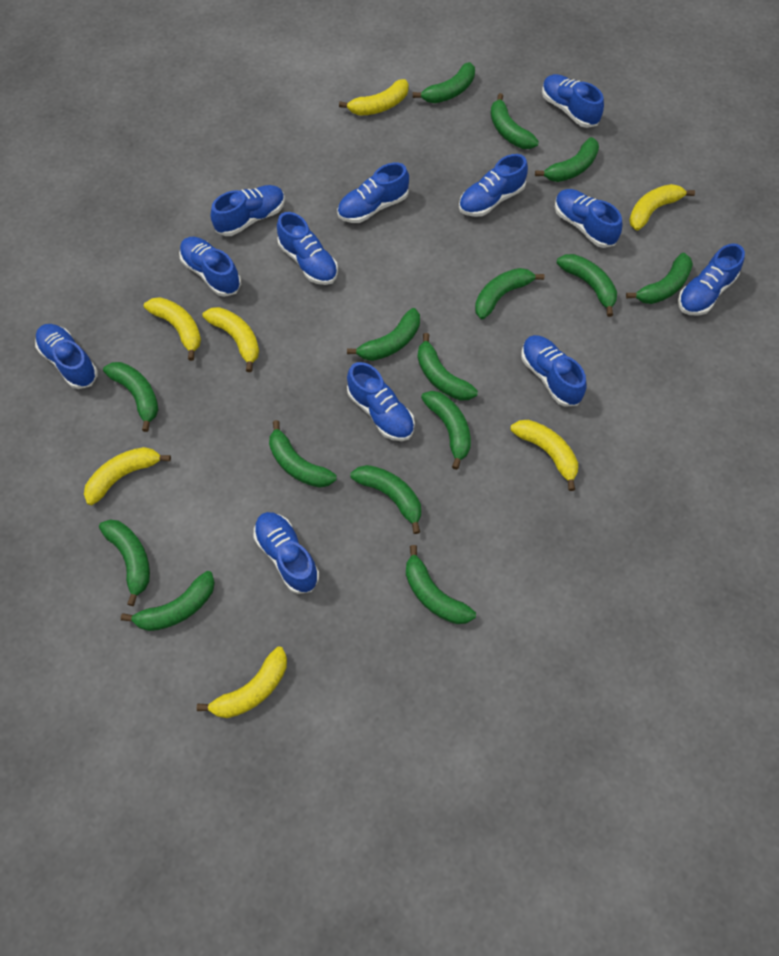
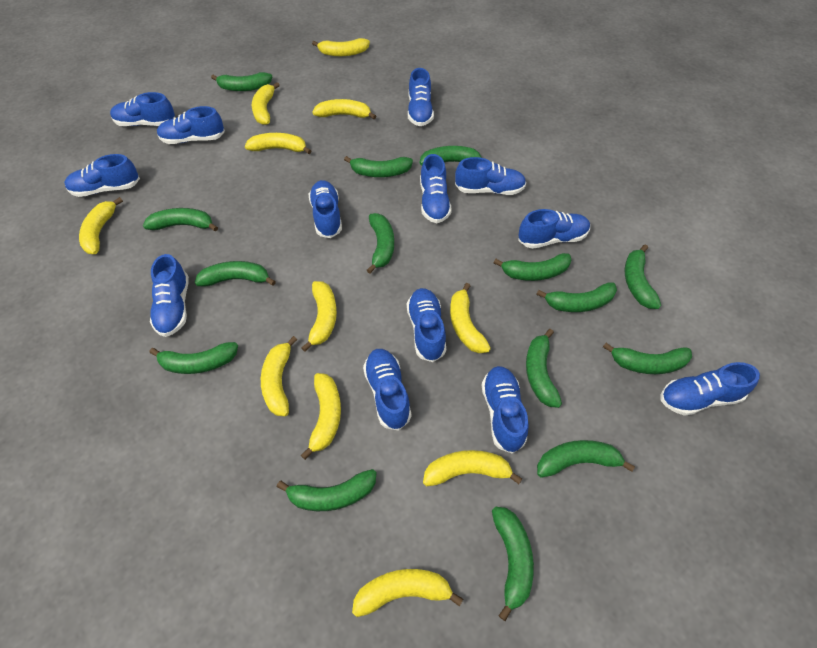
blue shoe: [35,324,98,389] [179,237,241,297] [211,185,285,236] [253,512,319,594] [277,212,338,285] [337,163,409,223] [347,362,415,441] [459,154,528,217] [521,335,587,407] [542,74,604,128] [555,189,622,248] [678,243,745,316] = 12 -> [64,154,140,197] [110,92,175,126] [150,254,189,337] [157,106,225,144] [309,180,342,238] [363,349,411,430] [407,288,446,362] [408,68,434,126] [420,154,452,223] [455,157,526,195] [482,366,529,454] [518,209,590,249] [661,362,760,416] = 13
yellow banana: [84,447,171,505] [144,297,201,361] [197,647,287,718] [202,307,259,372] [339,79,409,116] [510,420,578,491] [629,184,695,231] = 7 -> [79,197,123,254] [245,133,311,154] [252,82,280,125] [261,336,297,416] [301,281,337,352] [301,373,341,460] [312,38,370,56] [312,99,376,119] [352,569,463,617] [423,450,522,486] [450,283,491,353] = 11

